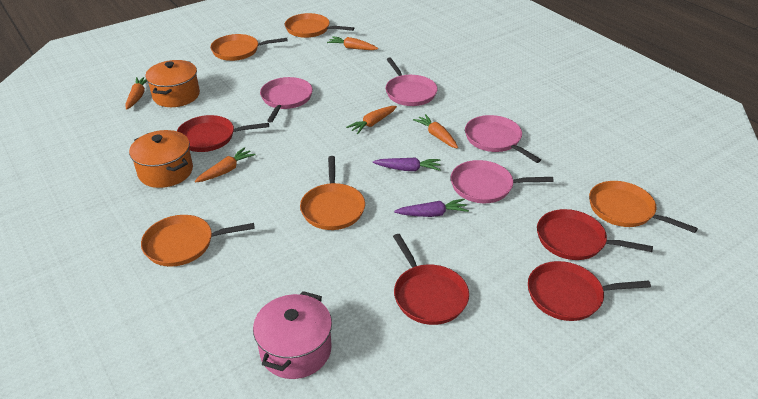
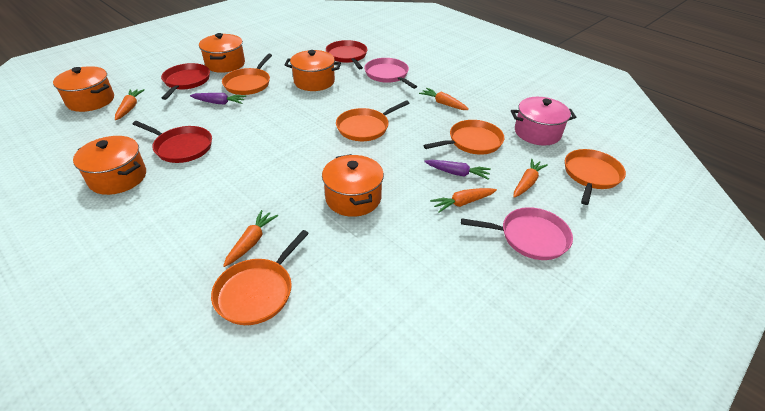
orange pot: [129,130,193,188] [145,60,200,107] = 2 -> [53,66,114,112] [73,136,146,195] [199,33,245,73] [285,50,341,91] [322,154,384,217] = 5
pink pan: [260,77,313,122] [385,58,438,106] [451,160,554,203] [465,115,541,163] = 4 -> [364,58,417,89] [461,207,573,260] = 2
red pan: [177,115,269,152] [393,234,469,325] [528,261,651,321] [537,209,653,260] = 4 -> [133,121,212,163] [161,63,210,100] [326,40,368,69] = 3

